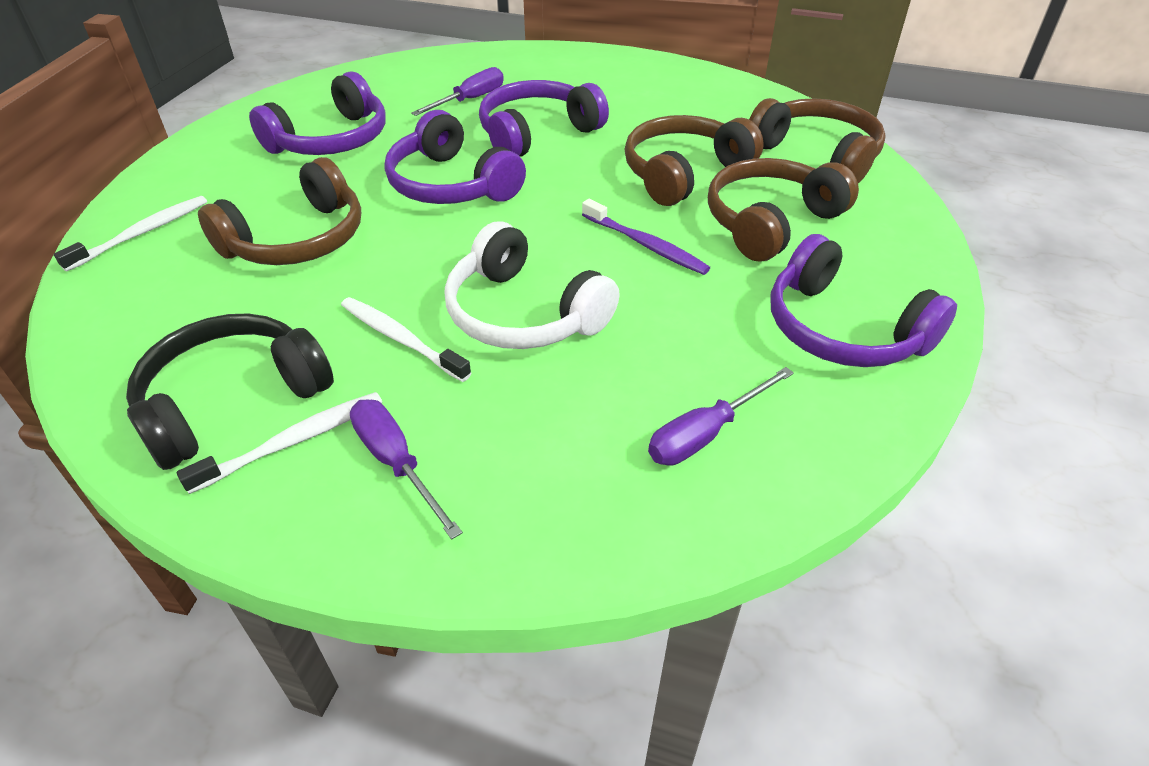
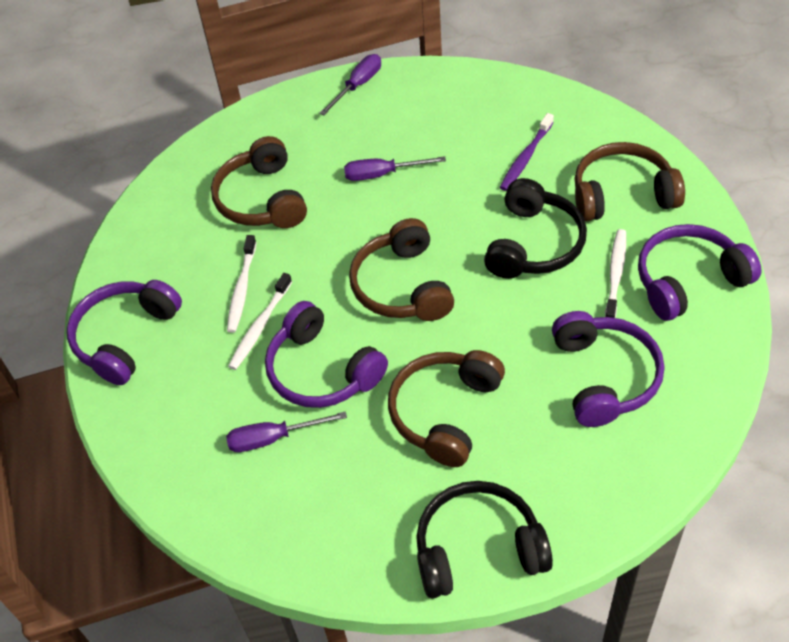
black headphones: [126,313,334,470] = 1 -> [416,481,553,598] [484,178,587,279] = 2
white headphones: [445,221,620,349] = 1 -> none = 0

